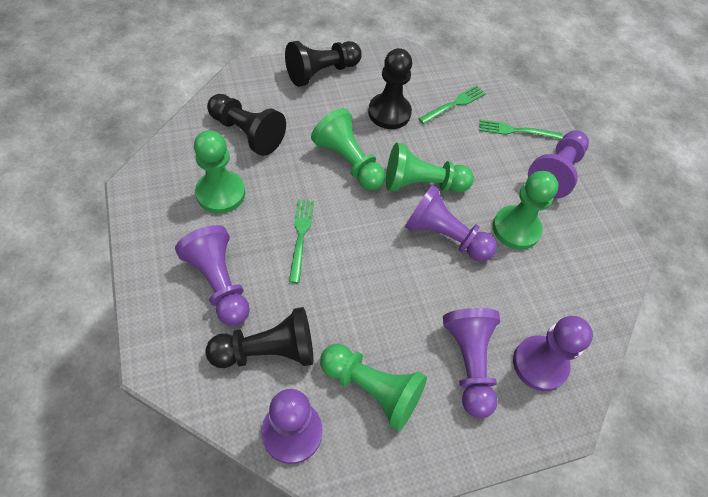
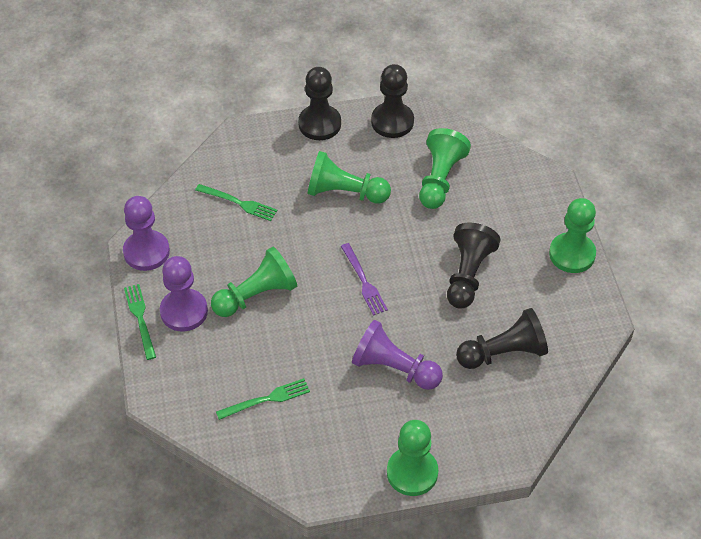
purple fork: none = 0 -> [341,243,388,316] = 1
purple pawn: [175,225,250,326] [261,389,322,464] [405,185,497,261] [443,308,500,418] [513,316,593,391] [528,130,589,199] = 6 -> [123,196,170,271] [160,256,208,331] [352,320,443,390] = 3

